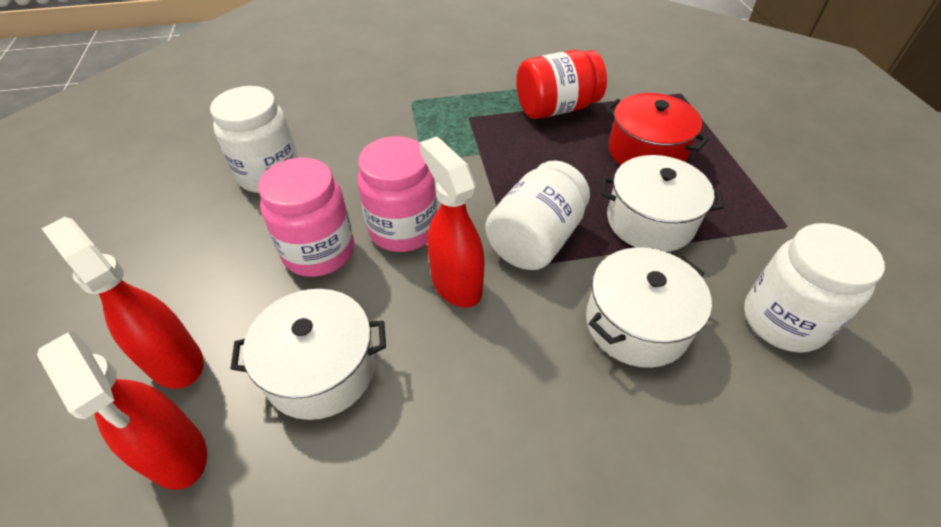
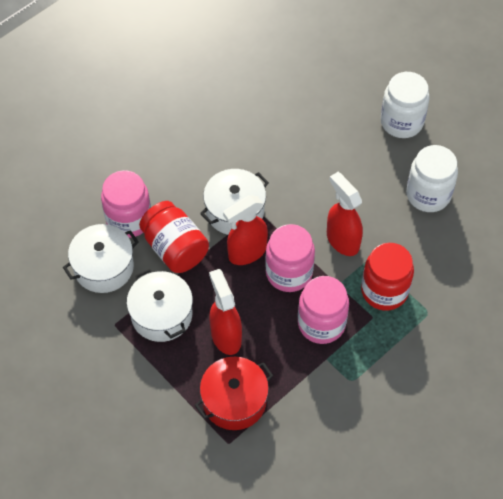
pink jar: [258,158,354,277] [357,136,437,252] = 2 -> [101,170,151,238] [265,224,315,292] [298,276,349,344] = 3
red jar: [516,50,607,119] = 1 -> [139,201,209,273] [361,243,414,311] = 2
white jar: [210,86,298,193] [485,160,590,270] [744,223,885,353] = 3 -> [380,72,430,138] [406,145,458,212] = 2

